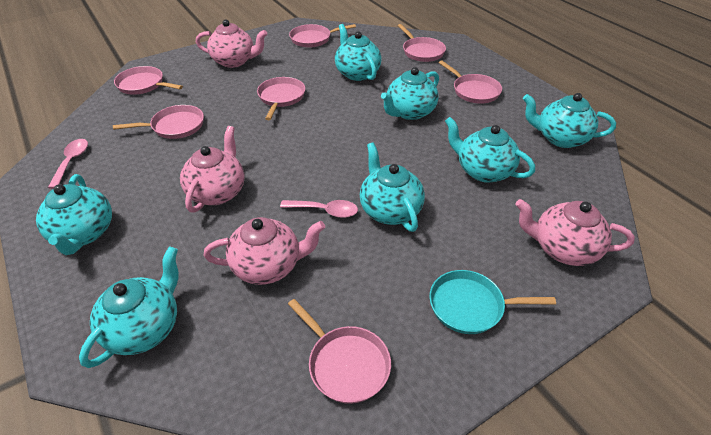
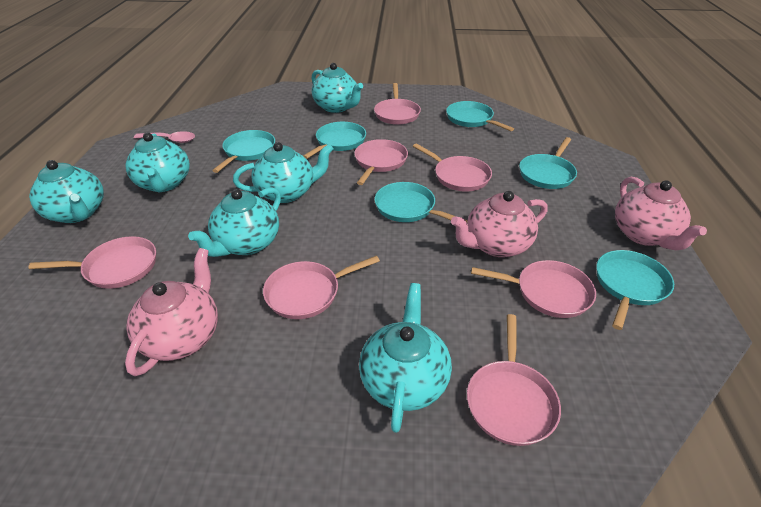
pink spoon: [48,139,88,189] [280,200,358,218] = 2 -> [134,131,195,143] = 1
pink teapot: [180,126,245,213] [196,20,267,68] [204,217,325,285] [516,199,635,266] = 4 -> [125,248,218,376] [451,191,548,257] [615,177,707,250] = 3
turquoise pan: [429,270,556,334] = 1 -> [212,130,275,173] [303,122,366,159] [375,182,467,222] [446,101,514,131] [519,137,577,189] [596,250,674,330] = 6
turquoise teapot: [36,174,112,255] [79,246,179,368] [335,24,382,81] [360,143,425,232] [381,67,439,120] [445,117,535,183] [523,93,616,148] = 7 -> [29,160,104,223] [125,132,190,193] [188,188,281,257] [233,142,333,203] [311,63,363,113] [359,283,452,433] = 6

